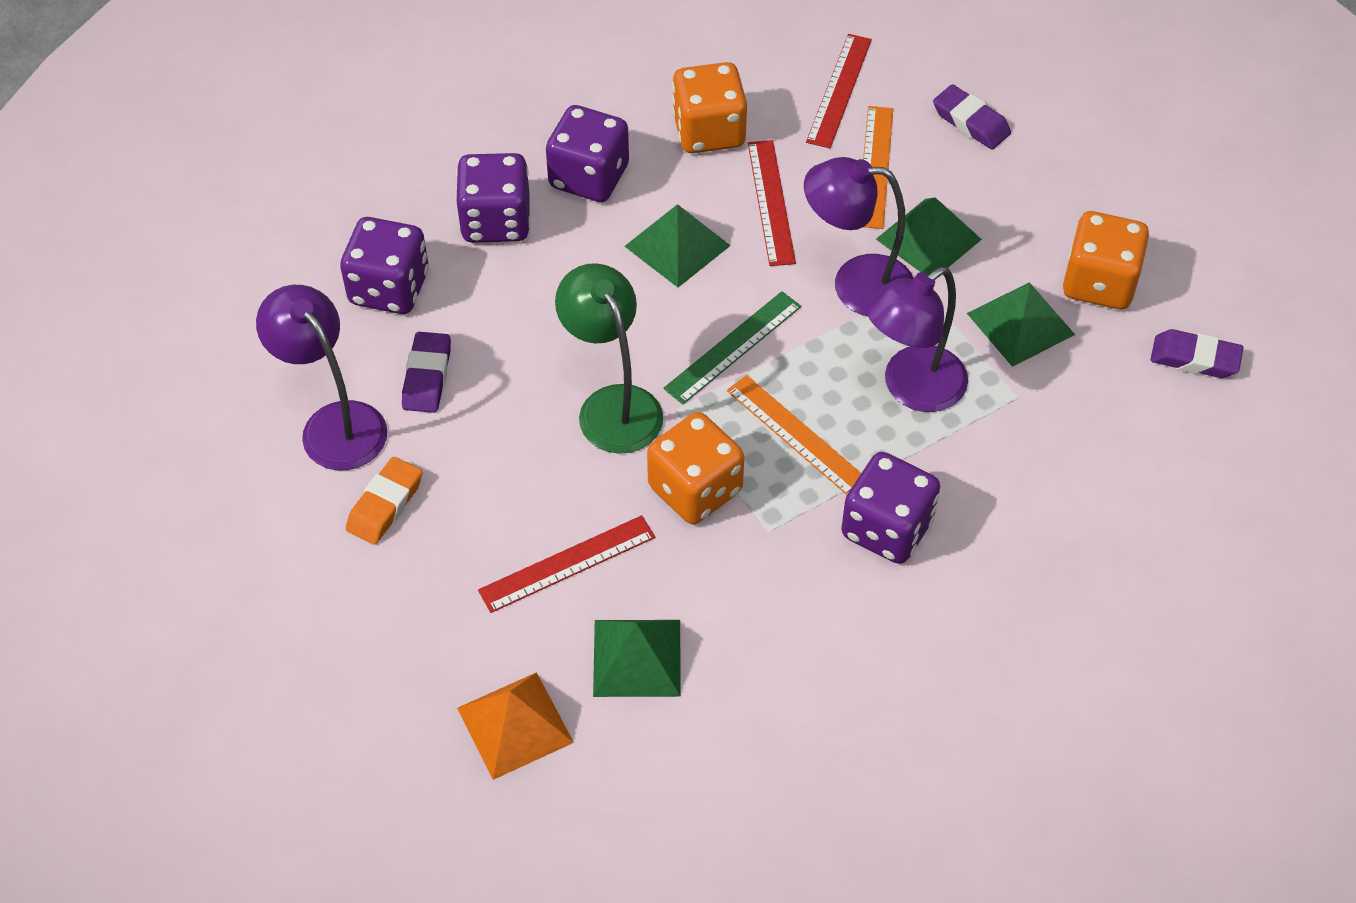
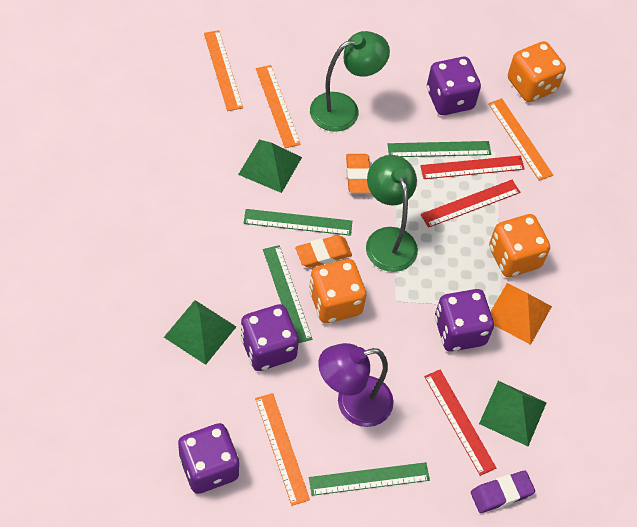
green lamp: [555,263,663,454] = 1 -> [310,31,390,132] [366,155,418,272] = 2
green pyramid: [593,620,681,697] [624,204,731,287] [876,197,982,274] [967,283,1075,367] = 4 -> [164,300,236,365] [238,140,302,193] [479,381,547,446] = 3
green ruler: [663,291,801,404] = 1 -> [244,209,352,236] [263,245,313,343] [309,462,430,496] [388,141,491,157] = 4
orange eraser: [346,457,422,545] = 1 -> [295,235,352,268] [346,154,371,193] = 2
orange ruler: [727,375,861,495] [863,106,893,229] = 2 -> [204,30,243,111] [255,393,310,506] [256,65,301,148] [488,98,553,181] = 4
purple eraser: [402,332,451,413] [933,84,1011,150] [1150,329,1243,378] = 3 -> [471,470,535,513] = 1
purple lamp: [256,285,387,471] [804,157,914,316] [866,267,968,412] = 3 -> [318,343,394,427] = 1

